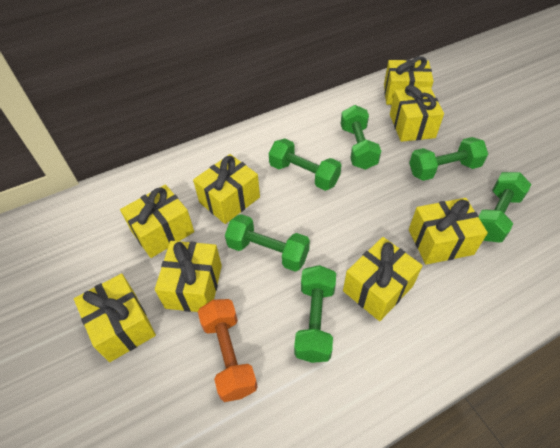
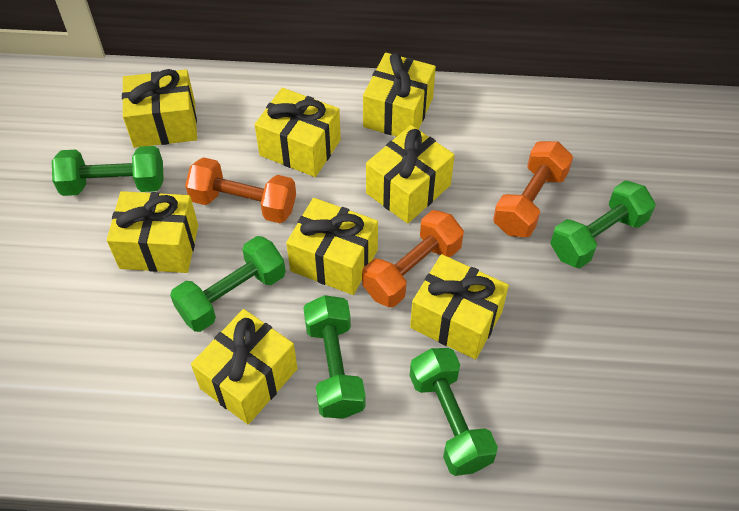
green dumbbell: [225,214,310,272] [269,138,342,191] [294,265,336,363] [341,105,381,170] [409,137,488,181] [479,172,532,243] = 6 -> [52,146,164,196] [170,236,286,332] [303,295,366,419] [410,348,498,476] [550,180,656,268] = 5
orange dumbbell: [198,299,258,402] = 1 -> [185,157,296,223] [362,210,464,307] [493,141,573,237] = 3

